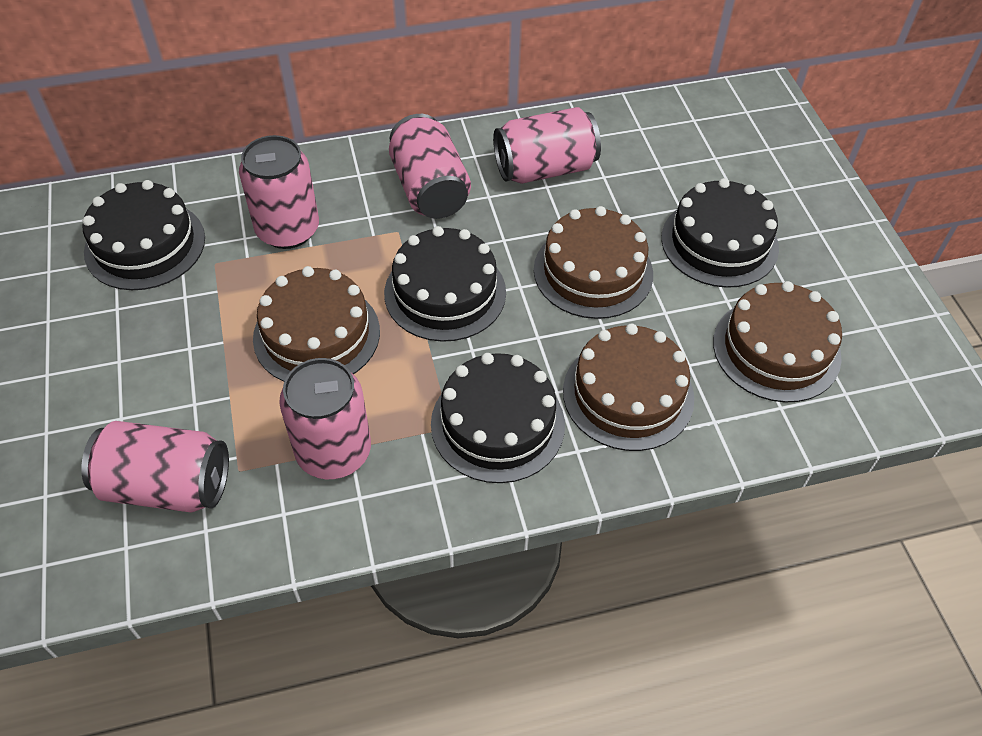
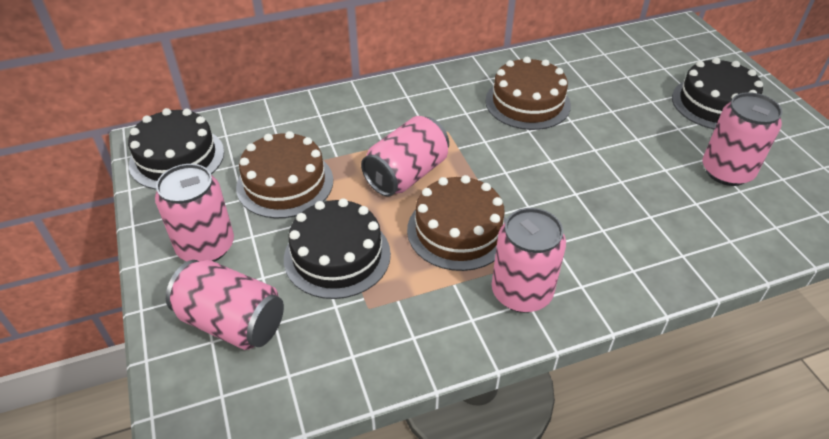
black cake: [82,180,205,290] [384,226,506,342] [431,353,565,483] [661,178,779,288] = 4 -> [128,108,224,190] [284,198,391,299] [672,57,763,129] = 3
brown cake: [253,266,380,382] [534,206,653,319] [563,324,695,451] [713,281,842,403] = 4 -> [236,131,333,218] [407,175,507,271] [485,57,571,130] = 3

